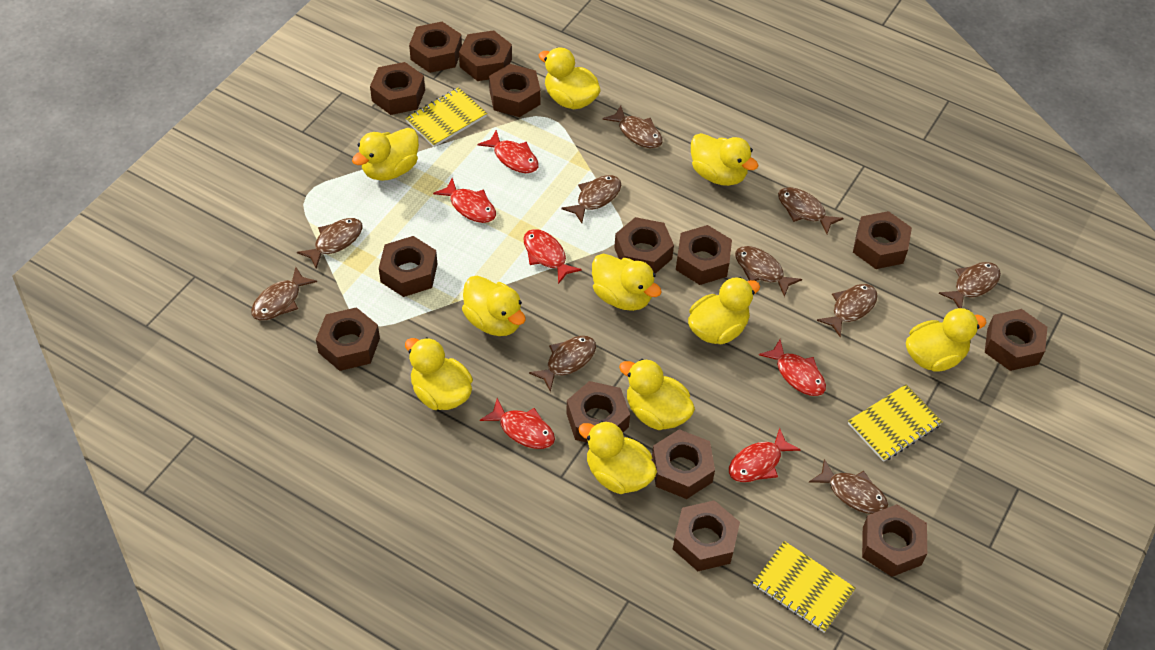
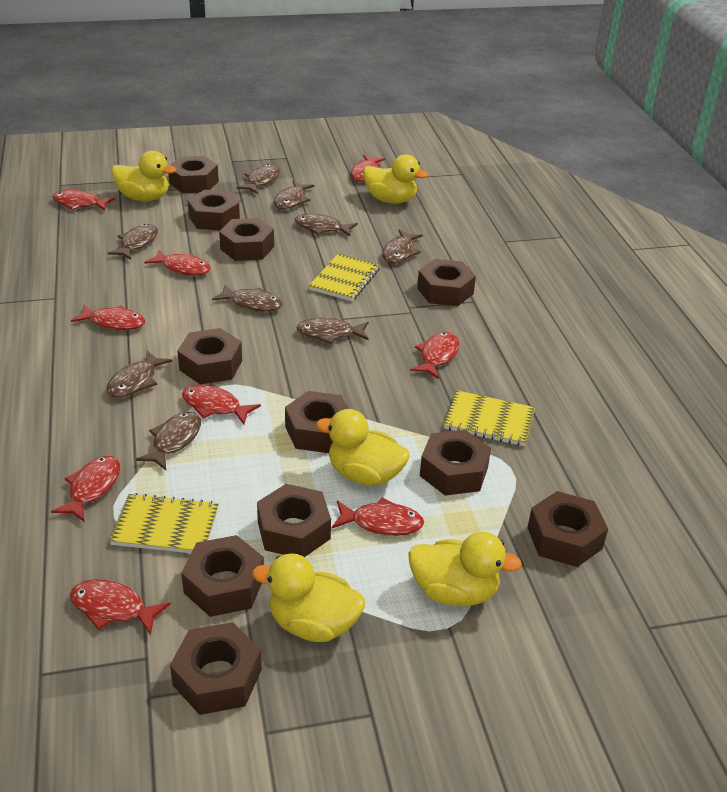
brown fish: [251,267,317,321] [297,218,362,268] [529,336,596,392] [561,175,621,223] [602,106,663,148] [735,246,802,297] [778,187,844,234] [809,459,888,514] [817,284,878,338] [939,262,1001,308] = 10 -> [106,351,172,398] [108,224,158,260] [136,412,201,470] [212,284,283,312] [236,164,280,194] [274,180,315,210] [295,213,358,237] [296,318,369,344] [382,230,423,263] = 9
brown nut: [316,307,380,371] [370,62,425,115] [379,236,438,297] [409,22,462,73] [459,30,512,81] [489,64,541,117] [566,381,630,443] [614,217,674,274] [652,429,715,499] [673,500,740,571] [676,225,732,285] [853,211,912,269] [862,504,927,577] [985,309,1047,371] = 14 -> [169,156,219,193] [170,622,262,715] [177,328,242,384] [181,535,264,617] [187,190,240,231] [219,218,274,261] [257,484,331,557] [285,391,349,453] [417,259,476,306] [420,430,491,496] [527,491,608,567] = 11
red fish: [433,177,496,223] [477,130,539,173] [480,398,555,449] [523,229,582,284] [729,428,801,482] [759,340,826,396] = 6 -> [51,456,120,522] [52,190,115,211] [70,579,170,635] [71,305,145,330] [144,250,211,275] [182,385,261,424] [332,497,424,536] [351,155,385,182] [410,332,459,379] = 9
yellow duck: [352,128,419,181] [405,337,473,410] [462,276,526,336] [539,47,601,109] [578,421,657,494] [592,253,662,311] [619,359,695,430] [688,277,760,344] [691,133,759,186] [906,308,987,372] = 10 -> [112,151,176,201] [252,553,365,642] [316,409,410,486] [363,154,428,204] [408,532,522,606] = 5

